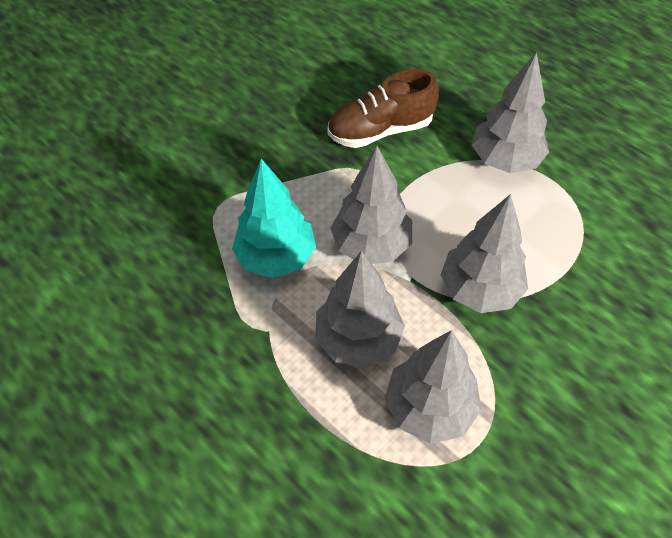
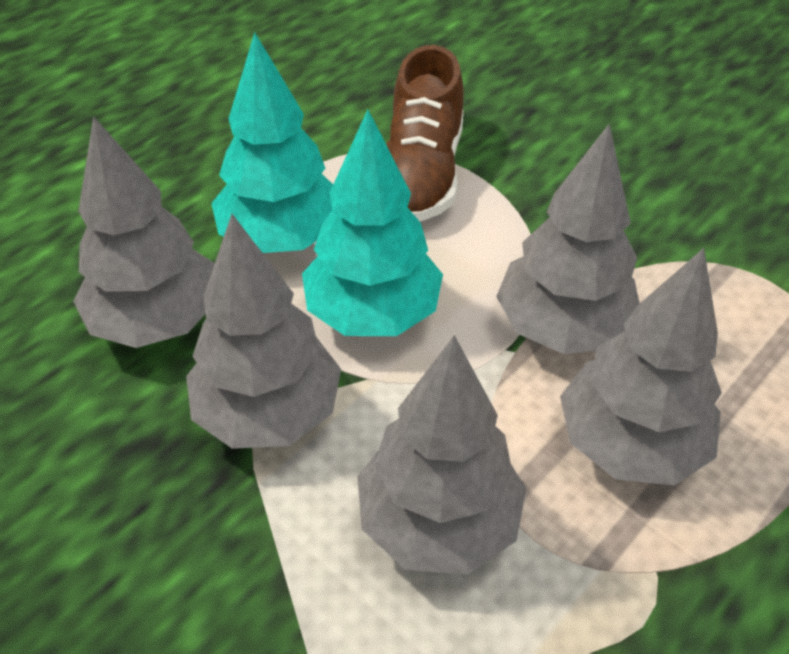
turquoise tree: [232,159,316,278] = 1 -> [211,32,333,253] [302,109,443,336] = 2

